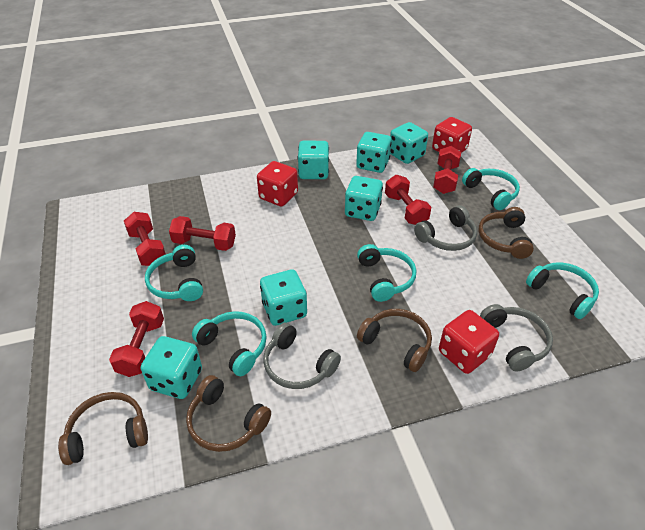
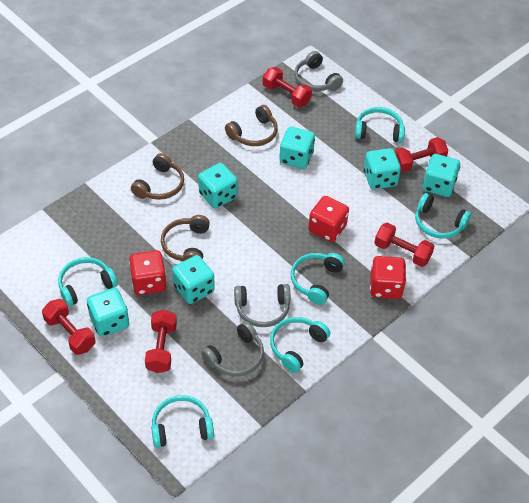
brown headphones: [58,392,148,465] [186,375,271,452] [357,309,432,372] [479,207,534,259] = 4 -> [131,153,184,200] [161,215,210,261] [225,105,278,146] = 3
turquoise headphones: [145,245,203,301] [192,311,267,376] [357,244,416,302] [462,168,520,210] [526,262,599,319] = 5 -> [58,257,118,307] [151,395,214,448] [270,317,330,373] [291,253,345,305] [355,107,405,143] [415,193,471,239] = 6

